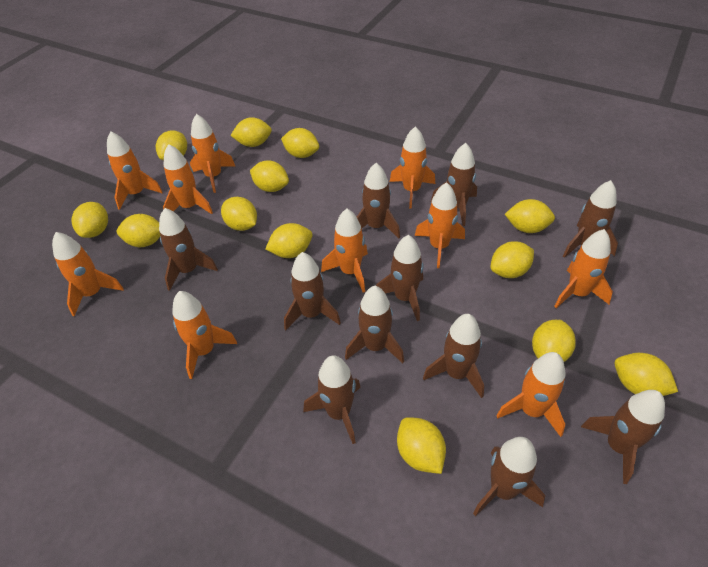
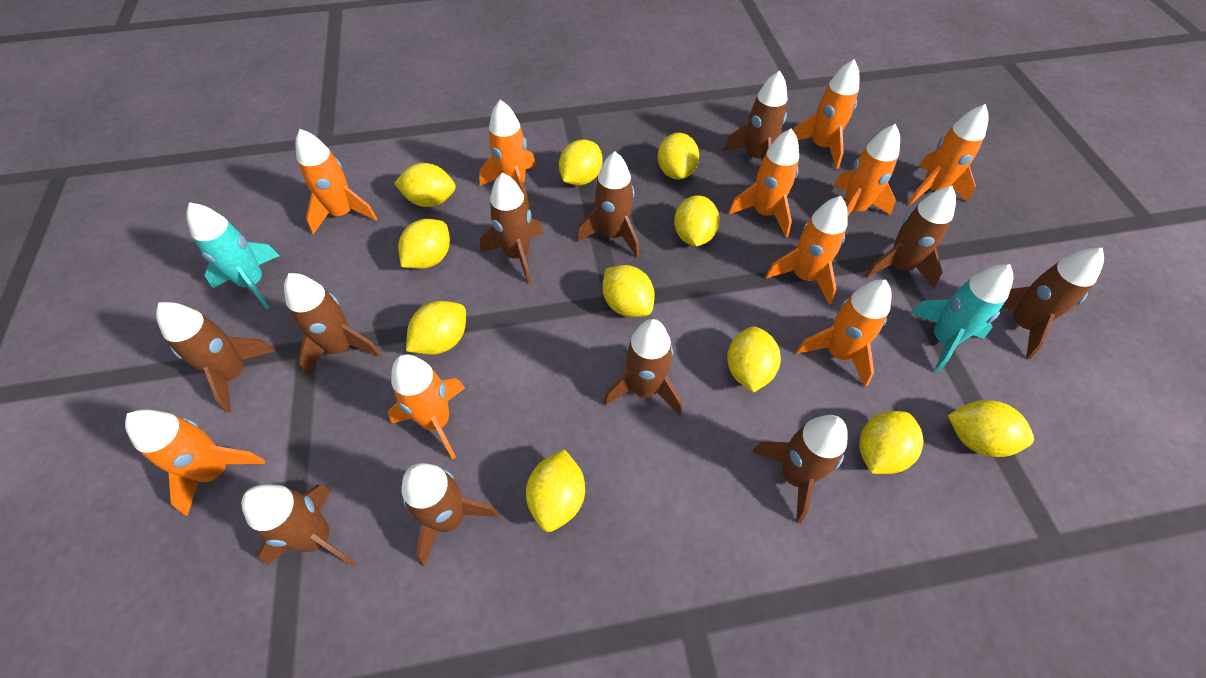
turquoise rocket: none = 0 -> [186,202,279,309] [910,264,1013,373] = 2
yellow lemon: [71,202,108,238] [117,214,160,247] [156,130,187,161] [221,197,257,231] [230,117,272,147] [250,160,289,192] [265,223,313,258] [281,128,319,158] [397,417,446,474] [491,241,534,278] [505,199,555,233] [532,320,576,362] [615,353,678,396] = 13 -> [394,163,456,207] [398,219,450,269] [406,301,466,355] [526,449,585,532] [559,140,603,185] [602,265,655,317] [658,133,699,179] [674,195,720,246] [727,326,781,392] [859,411,923,474] [948,400,1034,457] = 11

